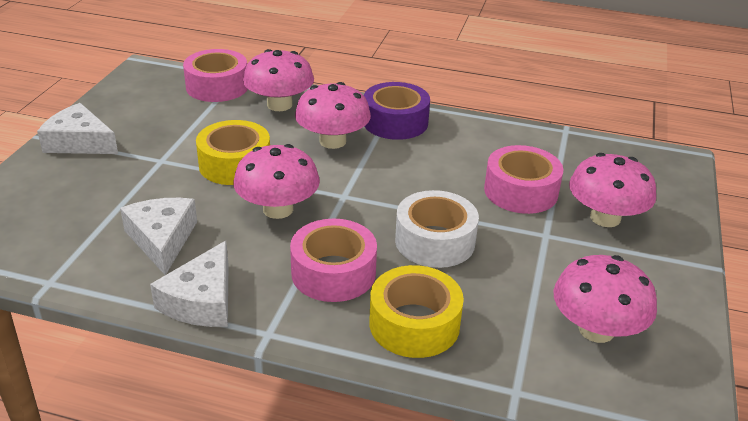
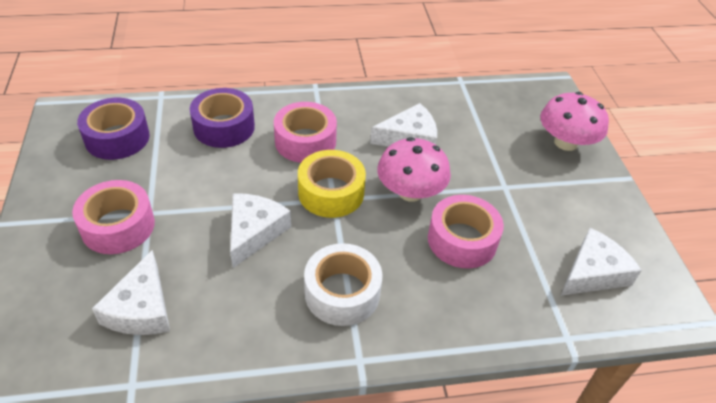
pink mushroom: [233,144,320,219] [243,49,314,111] [295,82,371,149] [553,255,657,343] [569,153,656,227] = 5 -> [377,137,451,202] [540,92,609,151] = 2
purple tape: [364,82,430,140] = 1 -> [77,98,150,160] [190,88,255,148] = 2
white cheese: [37,103,118,154] [120,198,197,275] [150,241,229,327] = 3 -> [92,250,170,335] [230,193,291,268] [370,103,437,147] [561,228,642,296] = 4
yellow tape: [196,120,270,185] [369,265,464,358] = 2 -> [298,150,366,218] = 1

